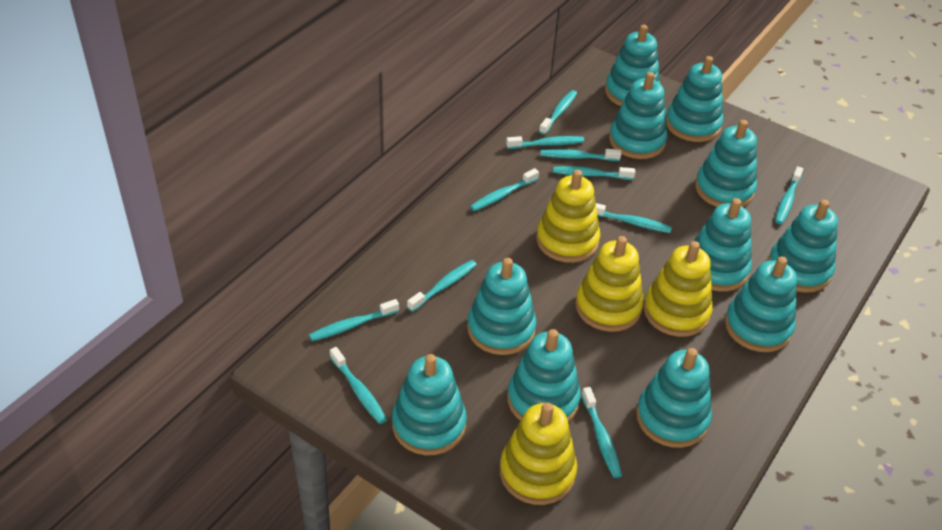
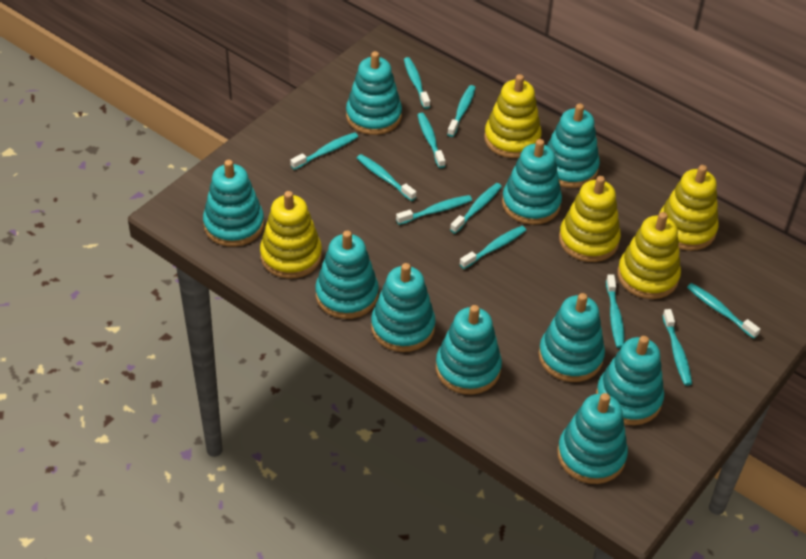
turquoise stacking toy: [392,354,467,455] [467,258,536,355] [507,329,581,422] [605,25,660,106] [609,72,667,159] [636,348,712,448] [666,56,723,142] [694,198,752,292] [695,120,757,207] [725,256,797,352] [768,200,838,293] = 11 -> [203,160,264,247] [315,231,379,319] [346,51,402,135] [371,263,436,352] [436,305,502,394] [502,139,562,225] [539,293,605,382] [547,103,600,188] [557,393,628,484] [596,336,664,425] = 10
yellow stacking toy: [500,403,577,505] [536,170,600,263] [575,236,644,332] [644,241,713,337] = 4 -> [260,191,322,279] [484,74,542,158] [559,176,621,262] [618,212,681,299] [659,165,719,251] = 5

